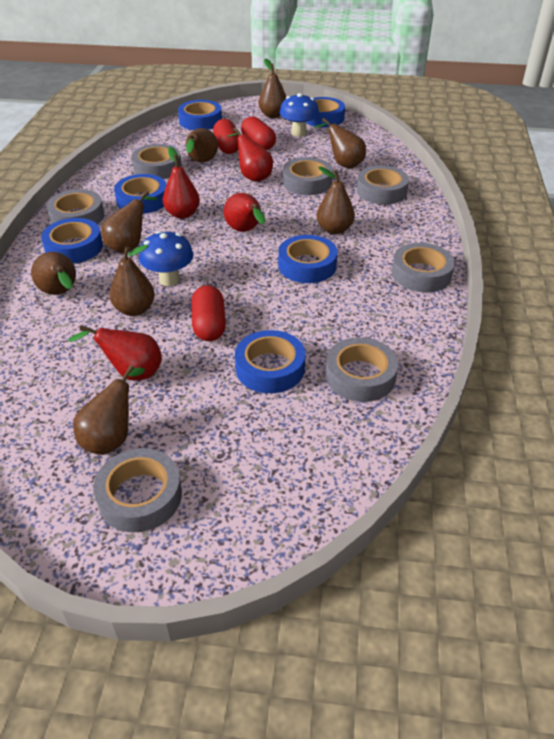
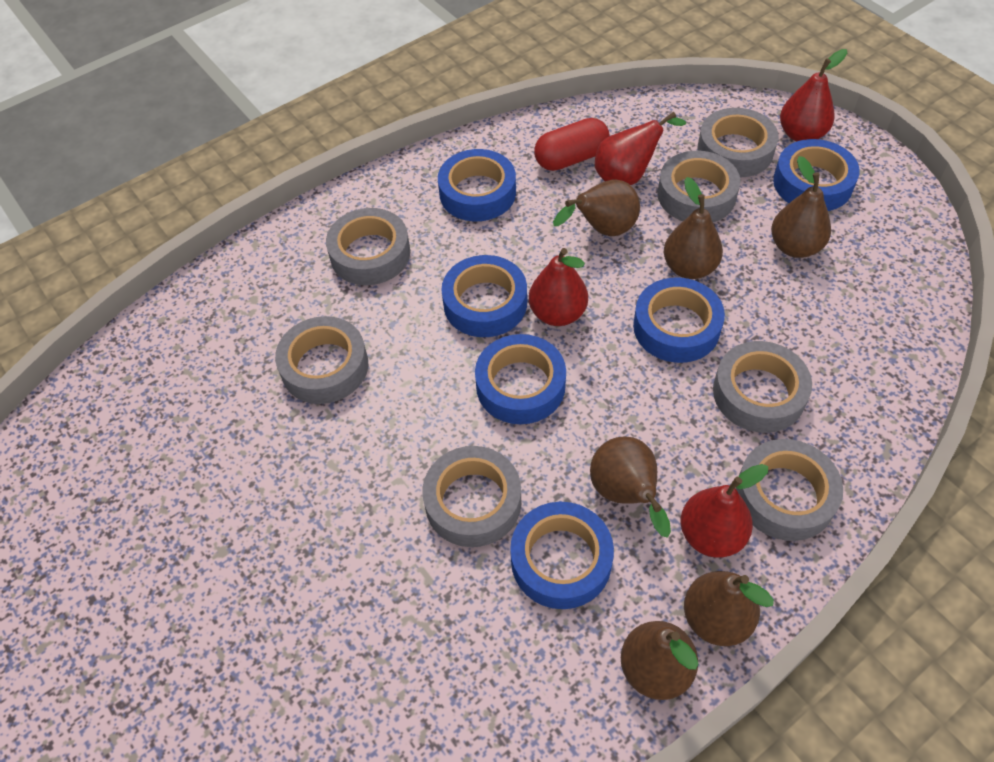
blue mushroom: [139,231,194,286] [280,93,319,137] = 2 -> none = 0
brown pear: [31,252,76,295] [73,365,145,455] [101,191,157,254] [110,244,155,316] [186,128,218,162] [259,58,286,118] [314,118,366,168] [317,166,355,234] = 8 -> [553,180,640,236] [590,437,671,538] [621,621,698,700] [664,177,723,279] [684,571,774,646] [771,156,831,258] = 6
red capsule: [191,285,226,341] [213,119,239,154] [241,116,276,150] = 3 -> [534,118,610,171] = 1

